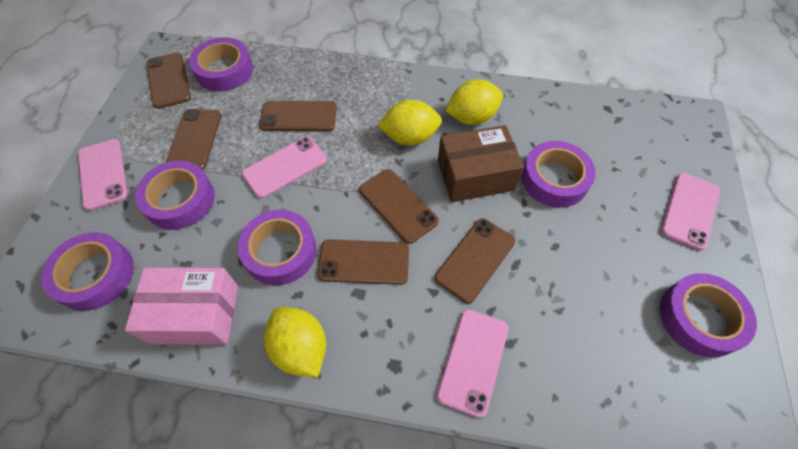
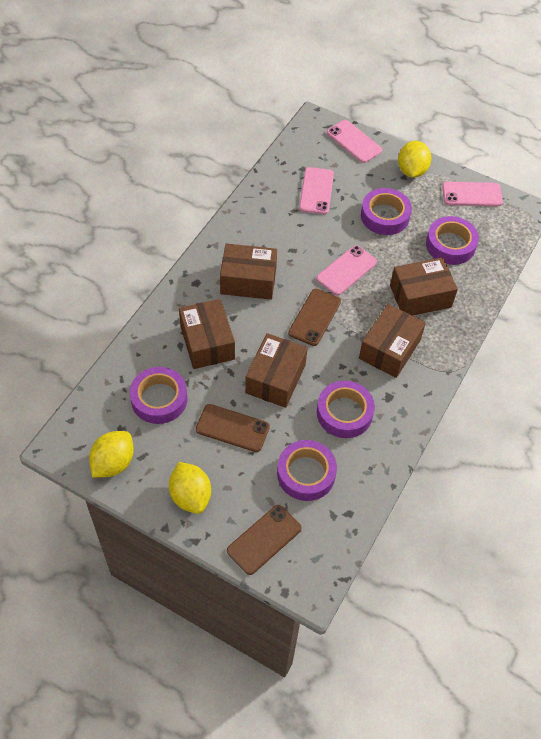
brown box: [438,125,524,202] = 1 -> [179,299,235,369] [220,243,277,300] [245,333,308,408] [359,304,426,378] [390,257,458,316] = 5
brown phone: [146,53,191,109] [165,109,221,170] [259,101,337,131] [318,240,409,285] [359,169,439,244] [435,218,516,304] = 6 -> [196,404,270,452] [227,505,302,575] [288,289,341,346] = 3
pink box: [125,268,238,345] = 1 -> none = 0
purple tape: [41,232,134,311] [135,161,214,230] [189,37,253,91] [237,210,317,285] [522,141,596,208] [660,273,757,358] = 6 -> [130,367,187,424] [277,440,337,501] [317,381,375,438] [361,188,412,235] [426,216,479,265] = 5

